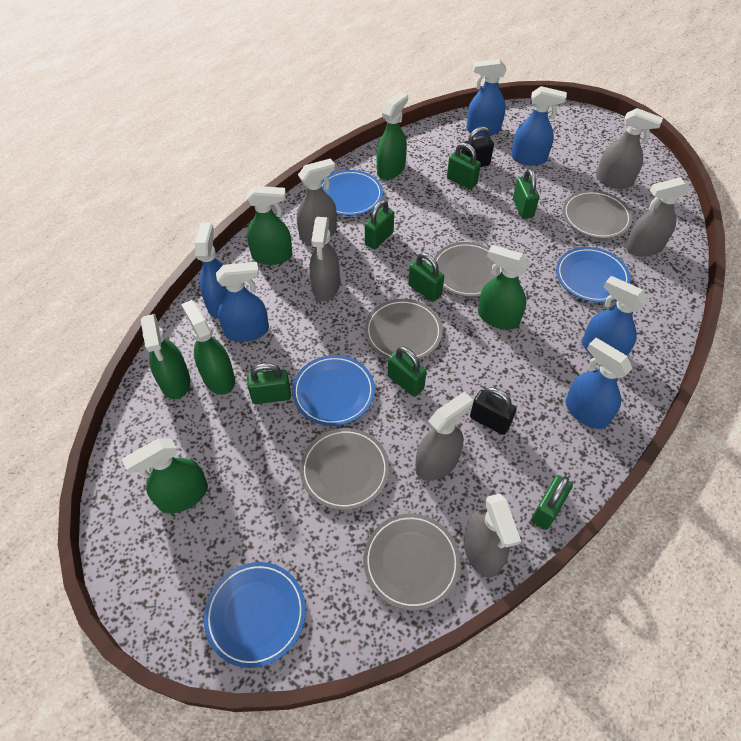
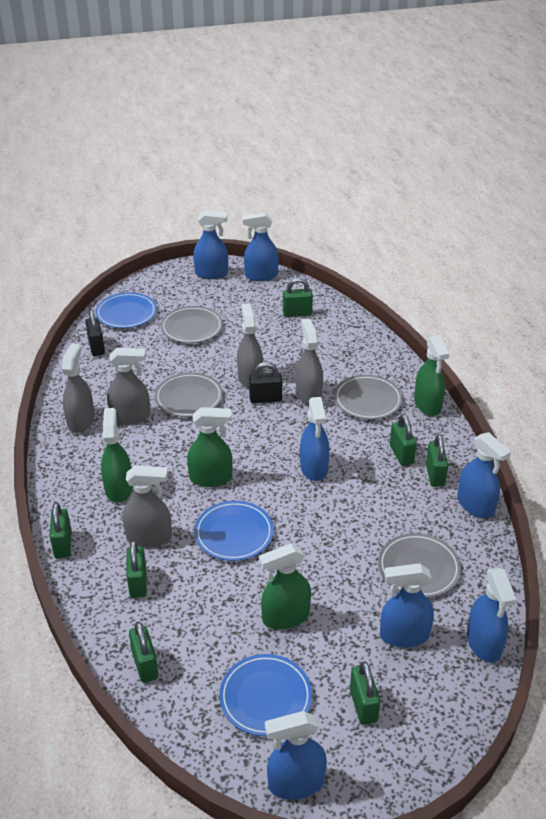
blue plate: [204,562,306,668] [292,355,375,426] [322,170,383,216] [556,247,631,303] = 4 -> [95,292,157,328] [194,501,274,561] [219,654,312,736] = 3
blue spray bottle: [195,223,227,318] [216,262,269,342] [466,59,507,136] [511,86,567,166] [566,338,633,429] [582,276,648,357] = 6 -> [193,210,228,279] [242,213,279,281] [265,711,327,800] [300,397,330,481] [380,563,434,648] [457,432,511,518] [467,568,516,663] = 7
green spray bottle: [122,439,208,513] [141,314,190,400] [181,300,235,395] [247,186,292,265] [377,92,408,180] [478,245,530,330] = 6 -> [101,408,133,503] [187,407,233,487] [259,544,311,629] [414,335,449,416] = 4
grey plate: [300,428,389,510] [364,514,461,611] [365,299,443,360] [434,242,502,297] [563,190,632,239] = 5 -> [155,373,223,417] [161,306,223,343] [334,375,403,420] [378,533,461,598] = 4
grey spray bottle: [297,158,337,244] [309,217,340,301] [415,392,473,481] [464,494,521,578] [596,108,663,189] [625,177,689,257] = 6 -> [62,344,95,433] [107,348,151,424] [123,465,172,548] [237,303,263,388] [296,318,323,405] = 5

